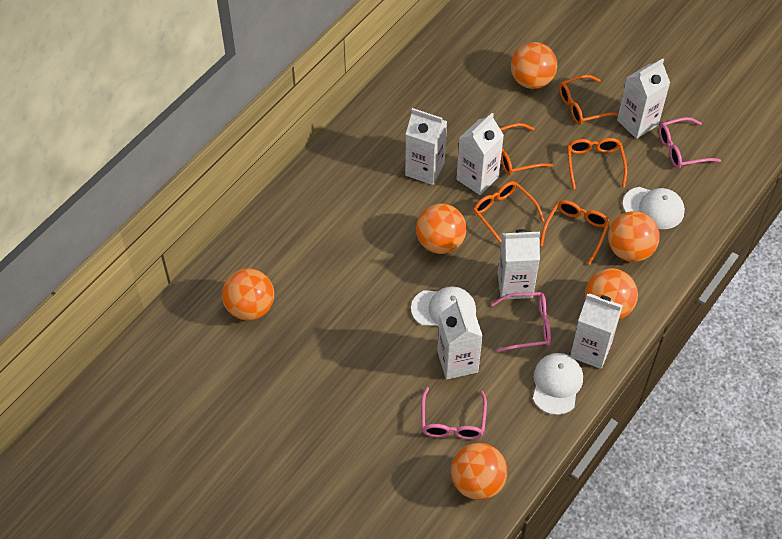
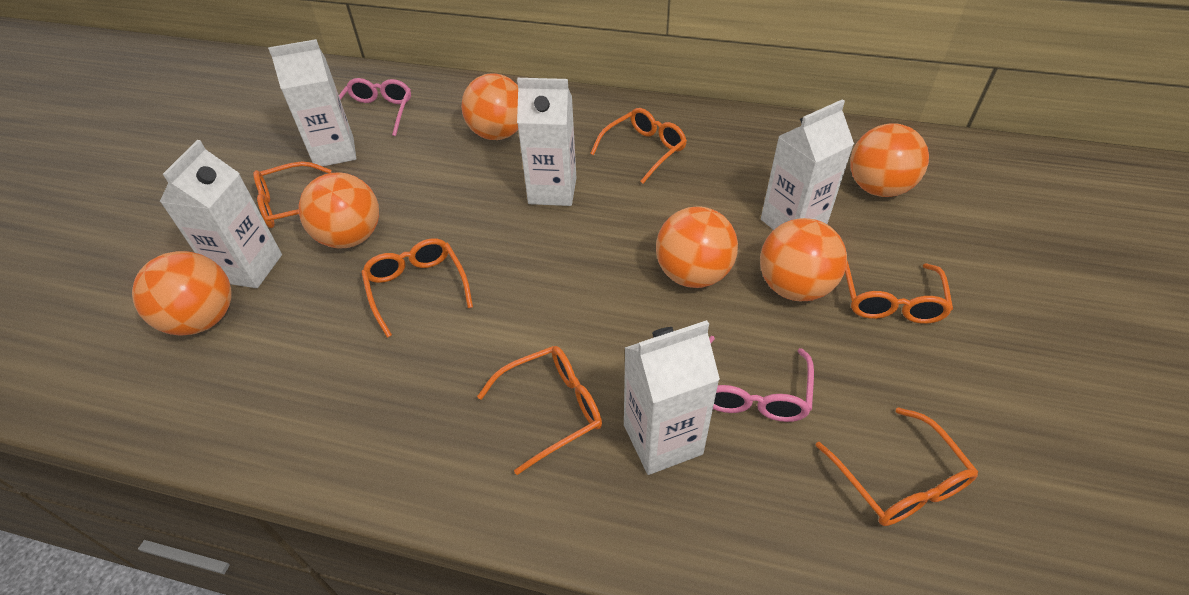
orange glasses: [473,181,544,244] [500,123,553,175] [540,200,610,264] [559,75,618,125] [567,138,627,189] = 5 -> [253,161,331,228] [361,238,473,338] [477,346,602,475] [590,108,687,183] [815,407,978,526] [845,261,953,324] = 6
pink glasses: [421,387,487,439] [491,292,551,352] [659,117,721,168] = 3 -> [339,78,411,136] [709,336,814,422] = 2
white cap: [411,286,476,327] [533,353,583,415] [622,187,685,229] = 3 -> none = 0
white carton: [405,108,447,185] [437,298,483,380] [456,113,504,195] [498,229,540,300] [570,294,623,369] [617,58,670,139] = 6 -> [159,140,282,288] [268,39,356,166] [517,78,576,206] [624,320,720,475] [761,99,854,230] = 5

